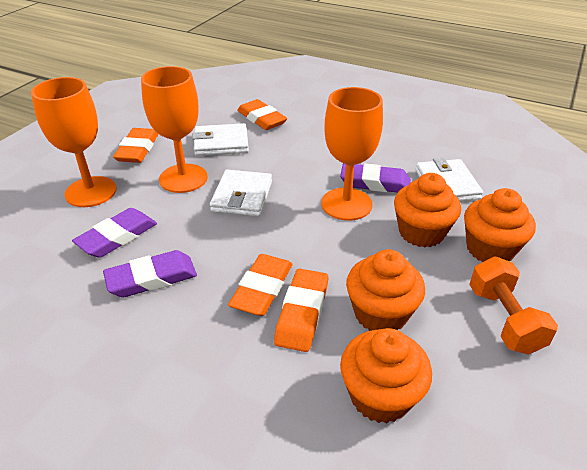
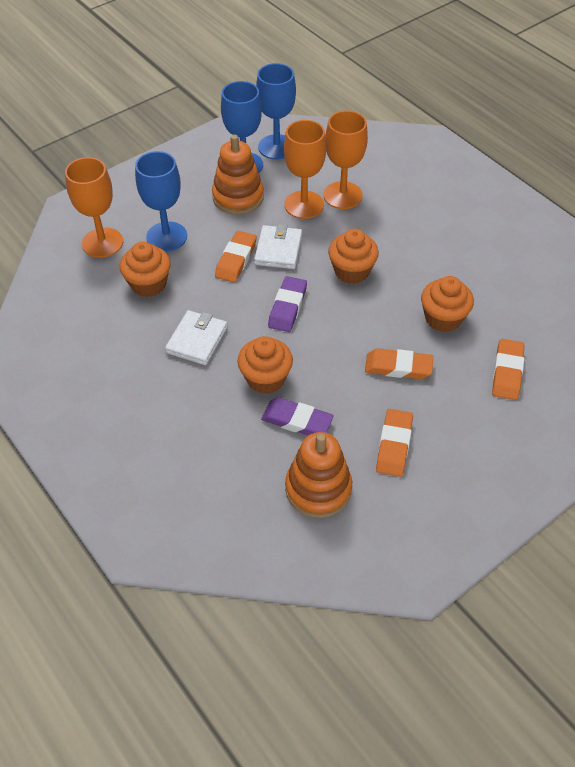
blue goblet: none = 0 -> [135,151,187,251] [221,81,263,173] [256,63,296,160] = 3
orange dumbbell: [469,257,558,355] = 1 -> none = 0
orange stacking toy: none = 0 -> [212,135,264,215] [285,432,352,518] = 2
purple eraser: [72,208,157,258] [103,250,197,298] [340,163,411,193] = 3 -> [261,397,334,436] [268,276,307,332] = 2
white wallet: [192,123,249,156] [210,170,272,217] [416,158,483,201] = 3 -> [165,310,228,365] [254,224,302,269] = 2

